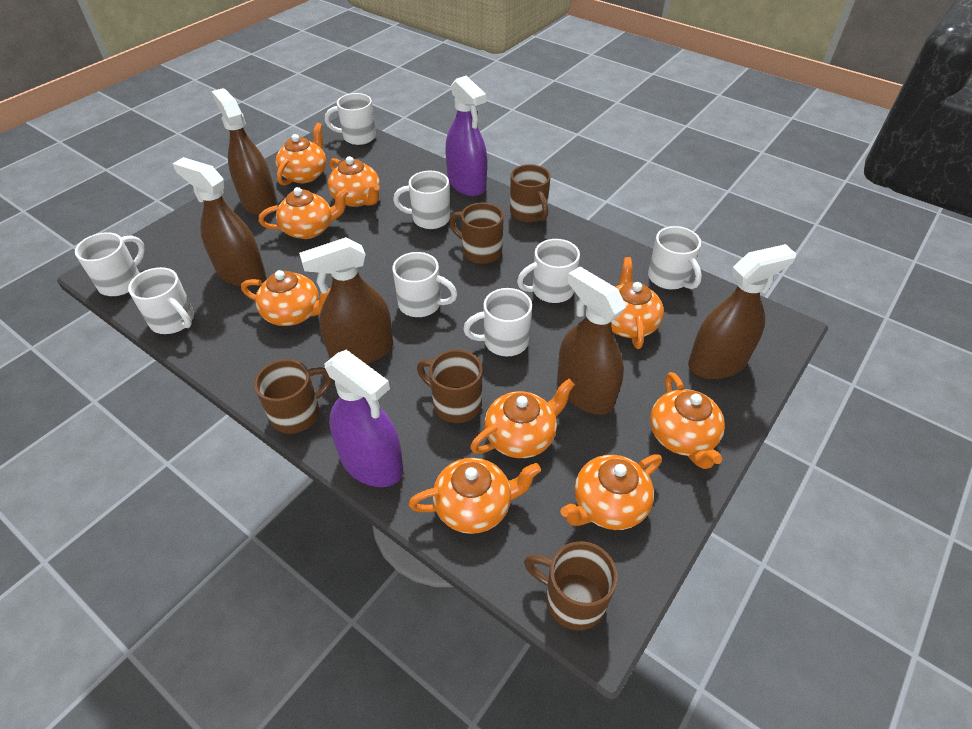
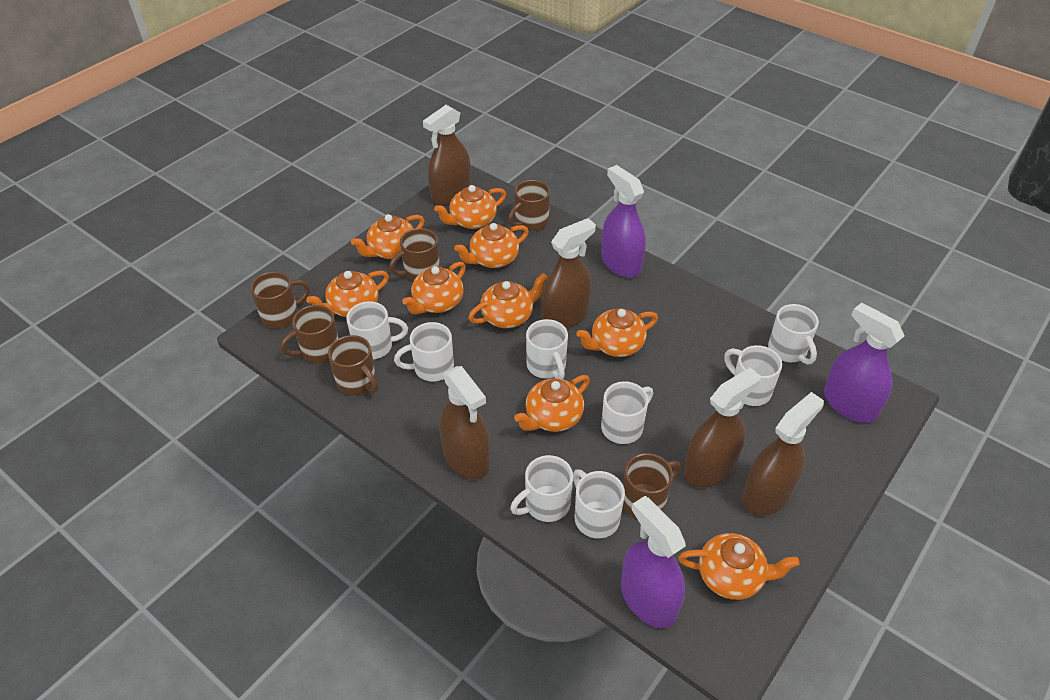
brown mug: [254,359,333,434] [417,350,482,423] [449,203,504,264] [510,164,551,222] [524,541,618,630] = 5 -> [250,272,310,328] [281,305,339,363] [328,335,378,395] [389,228,440,281] [508,180,550,231] [623,453,681,518] = 6
purple spray bottle: [325,350,403,487] [445,76,487,196] = 2 -> [601,165,646,278] [621,496,686,628] [824,303,904,423] = 3

